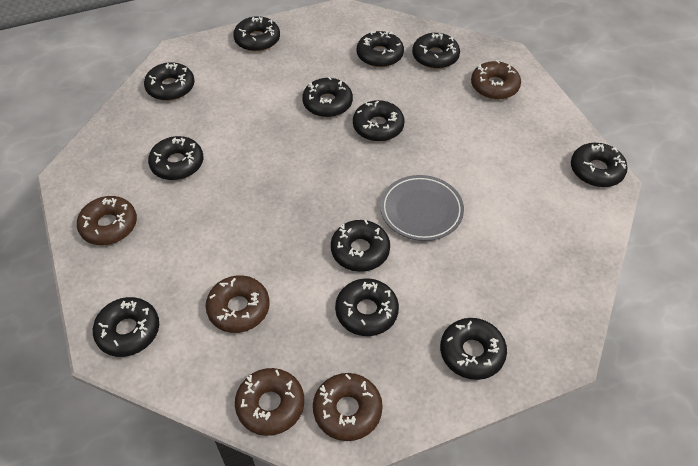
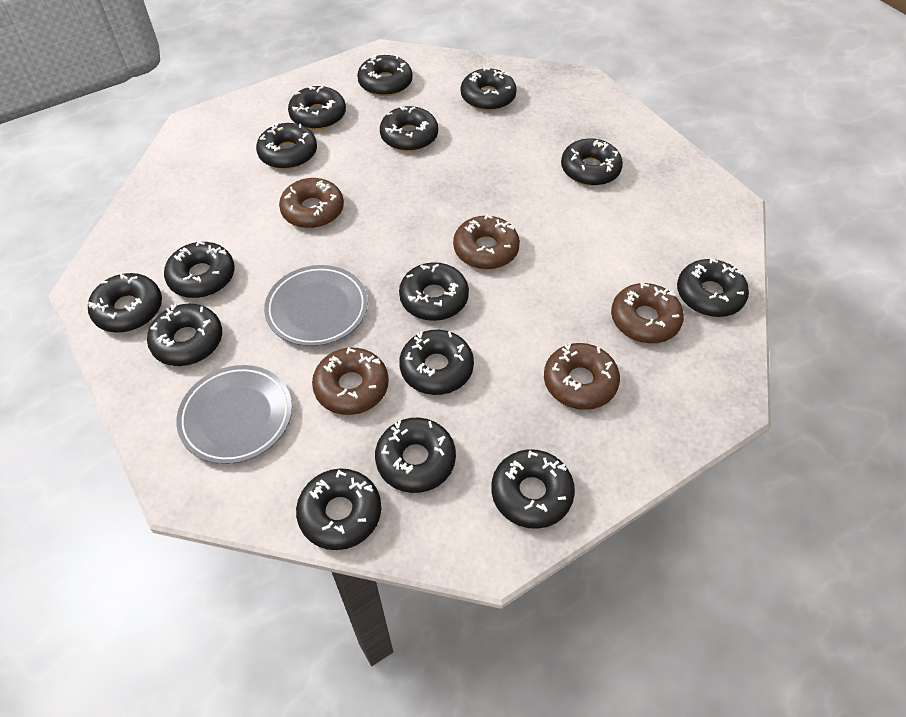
black donut: [93,297,159,357] [144,62,195,101] [148,136,204,180] [233,16,280,52] [302,77,353,117] [331,220,390,272] [335,278,399,336] [353,100,405,141] [357,31,404,67] [412,33,460,69] [440,318,507,380] [571,143,628,187] = 12 -> [88,273,162,333] [147,304,222,366] [164,241,235,298] [256,122,317,169] [288,86,346,130] [296,468,381,550] [357,54,413,96] [375,418,456,493] [380,106,438,151] [399,262,469,321] [399,330,474,395] [461,67,517,111] [491,449,575,529] [561,138,623,186] [677,258,749,317] = 15
grey plate: [380,175,464,241] = 1 -> [177,365,292,464] [264,265,368,346] = 2

